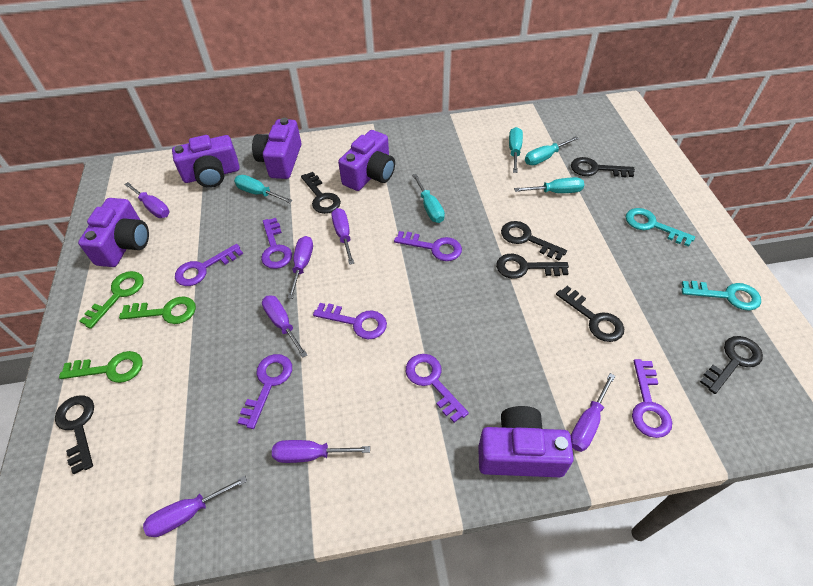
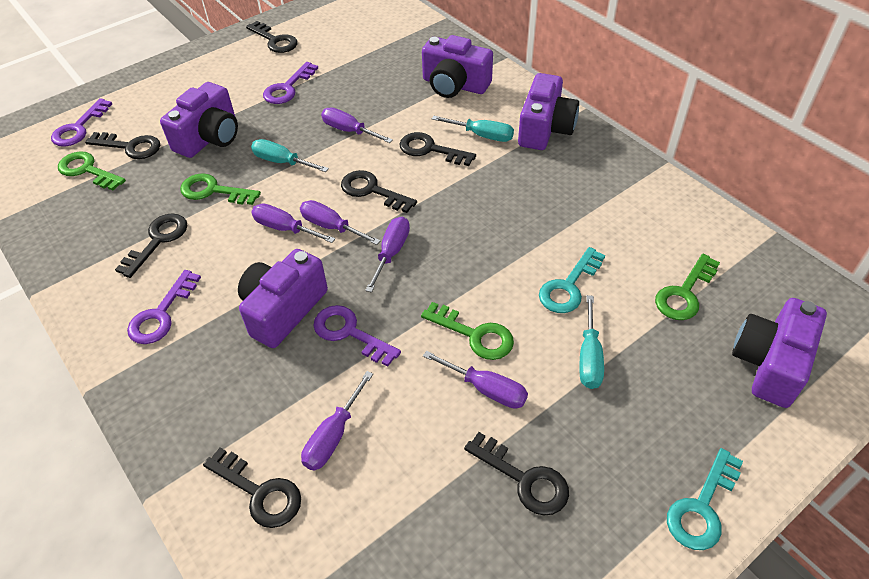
green key: [59,351,143,383] [80,271,144,329] [119,296,196,324] = 3 -> [58,151,126,191] [180,173,261,205] [421,302,514,360] [655,254,720,320] = 4
purple key: [175,244,243,286] [237,354,292,429] [261,218,292,269] [313,303,387,339] [394,231,462,261] [406,354,469,423] [632,359,672,438] = 7 -> [51,98,112,147] [127,270,201,344] [263,62,318,104] [313,305,401,367] = 4
purple screwdriver: [124,182,169,218] [143,476,247,537] [262,295,307,358] [272,440,370,463] [288,236,313,299] [331,208,354,265] [571,373,615,452] = 7 -> [251,204,335,243] [300,200,380,245] [301,371,373,471] [321,108,393,143] [365,217,410,293] [423,351,528,409] = 6
turquoise screwdriver: [234,175,293,203] [412,174,445,223] [509,127,523,173] [514,177,584,193] [525,136,579,165] = 5 -> [251,139,329,172] [432,116,514,142] [580,295,604,389] = 3

